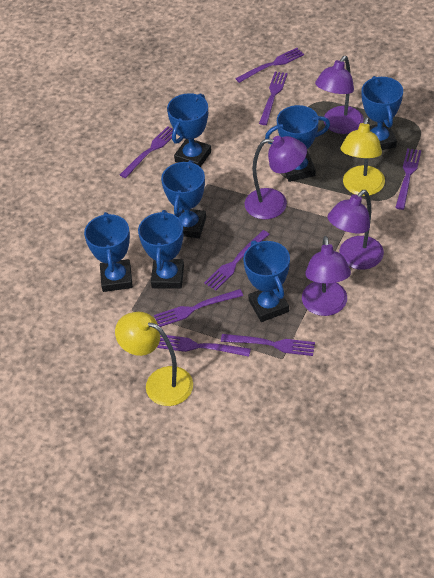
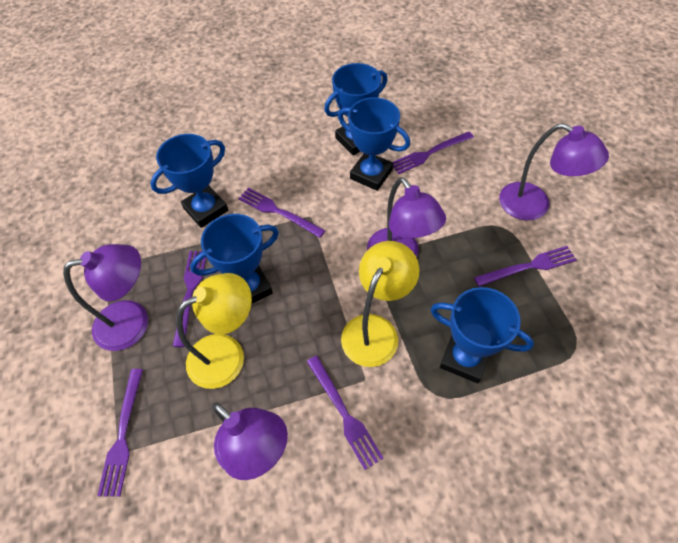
blue trophy: [84,212,133,292] [138,210,184,289] [161,160,206,238] [167,93,211,167] [243,240,290,322] [265,105,330,182] [362,76,403,150] = 7 -> [150,134,228,228] [190,214,279,304] [324,63,388,155] [338,97,410,191] [430,287,534,383] = 5
purple fork: [120,126,177,178] [154,289,243,327] [157,335,251,357] [204,230,270,291] [221,334,315,356] [235,48,304,83] [259,72,288,125] [395,148,421,210] = 8 -> [97,369,143,497] [173,251,206,347] [238,188,326,238] [306,356,384,470] [393,132,474,174] [474,246,576,286] = 6

